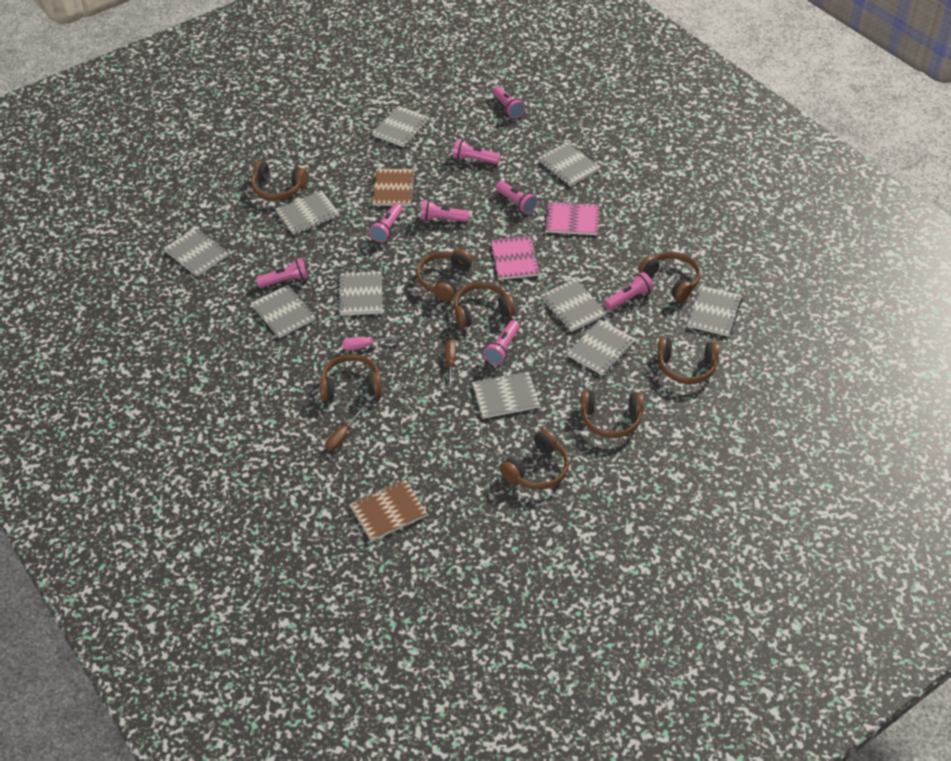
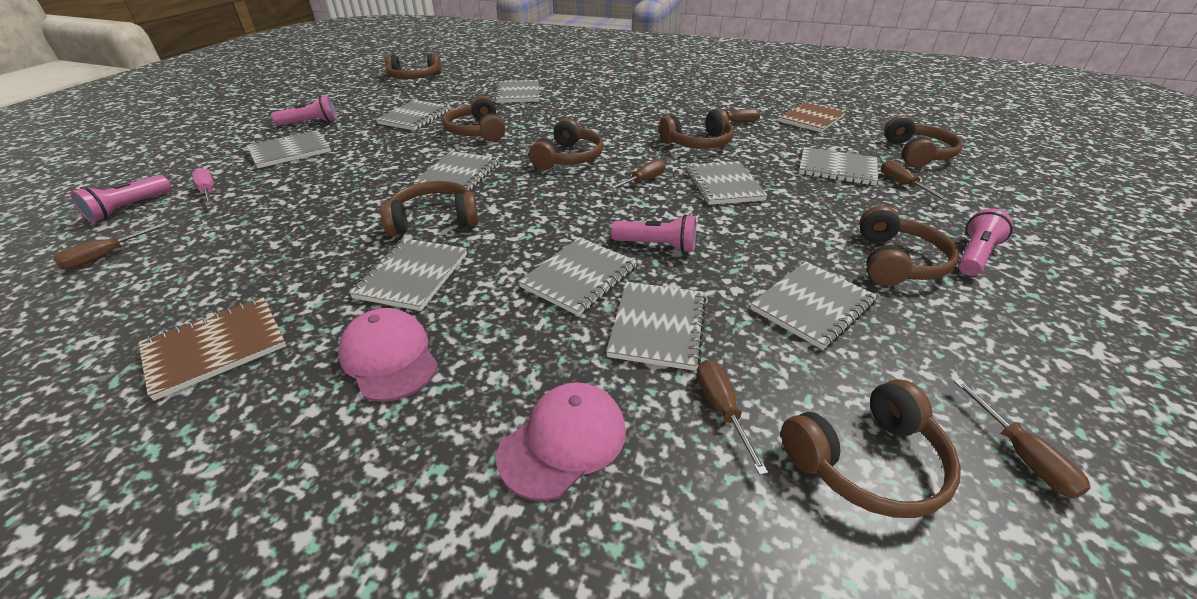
brown screwdriver: [325,406,366,451] [445,340,456,387] = 2 -> [53,222,169,269] [608,159,666,191] [697,109,760,122] [697,360,768,475] [881,160,949,201] [954,379,1091,498] = 6
pink cap: none = 0 -> [338,308,438,402] [496,382,626,501] = 2
pink flashlight: [256,258,308,288] [369,203,403,242] [420,200,470,222] [453,139,500,164] [483,320,520,365] [492,86,525,119] [496,181,538,214] [604,272,654,311] = 8 -> [70,175,171,222] [271,95,337,126] [611,214,696,253] [958,209,1013,276] = 4
pink notebook: [491,236,541,280] [545,201,600,235] = 2 -> none = 0

